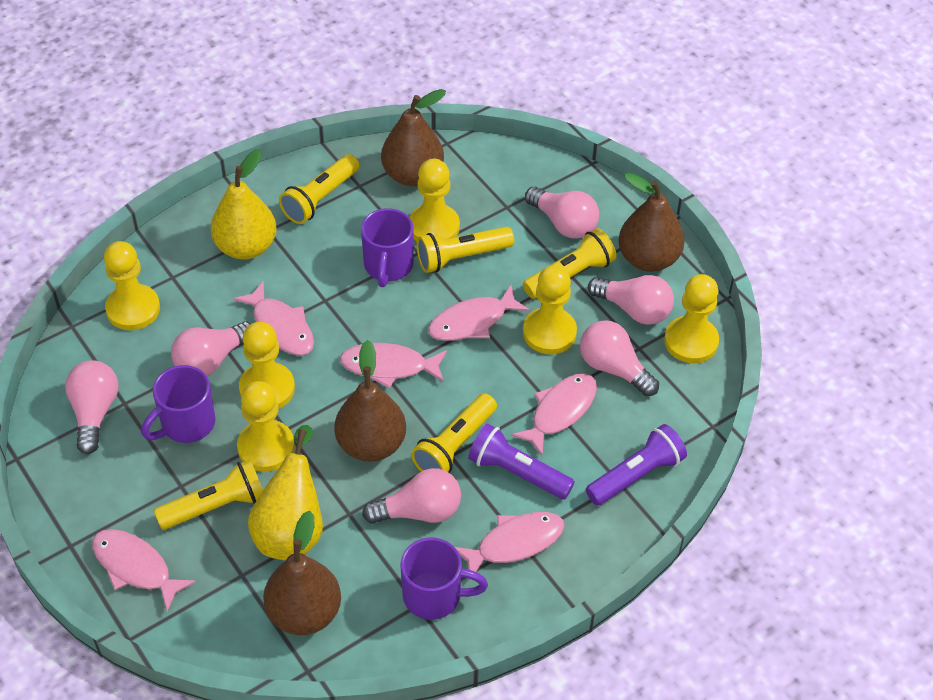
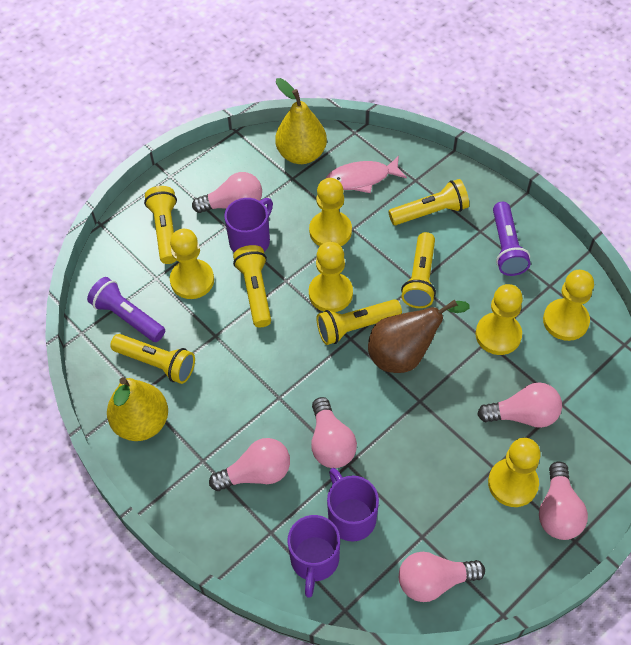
brown pear: [263,511,341,635] [334,340,406,462] [381,89,446,186] [618,173,685,272] = 4 -> [368,300,470,373] = 1
pink fish: [92,529,196,612] [233,281,314,355] [340,343,447,388] [428,285,530,341] [455,512,564,581] [511,373,597,456] = 6 -> [326,156,407,193] = 1
yellow flashlight: [154,459,263,530] [279,154,360,224] [411,393,497,473] [416,227,514,273] [523,228,617,299] = 5 -> [110,334,195,384] [144,186,177,264] [233,245,271,327] [317,299,402,345] [388,179,469,225] [401,232,436,308] = 6

